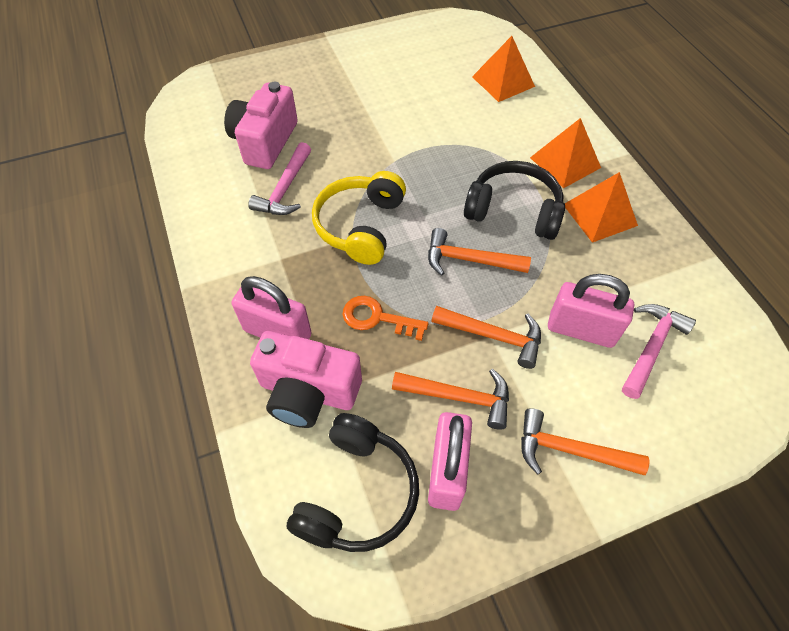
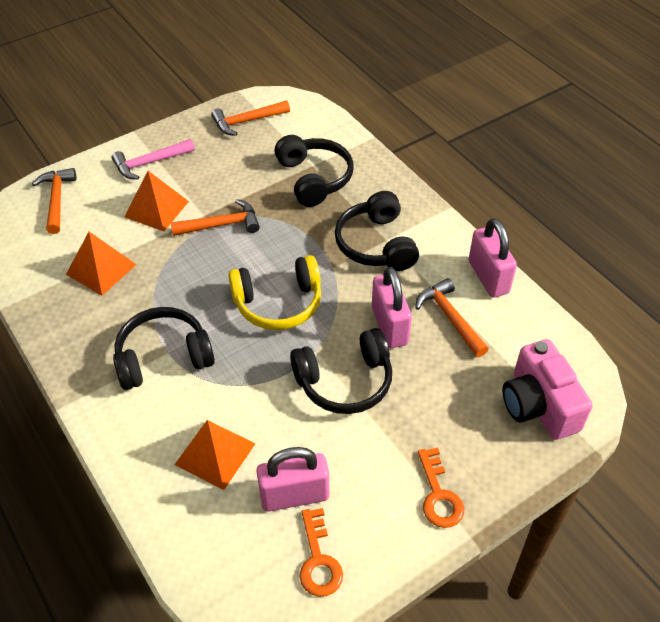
black headphones: [287,413,419,552] [464,161,565,240] = 2 -> [113,307,215,390] [274,135,354,207] [290,328,392,414] [335,191,419,271] = 4
orange key: [343,296,428,341] = 1 -> [300,508,343,597] [418,447,464,528] = 2
pink camera: [224,82,298,169] [250,331,362,428] = 2 -> [502,339,593,440] = 1
pink hammer: [248,142,311,215] [622,304,696,399] = 2 -> [112,139,195,179] = 1

